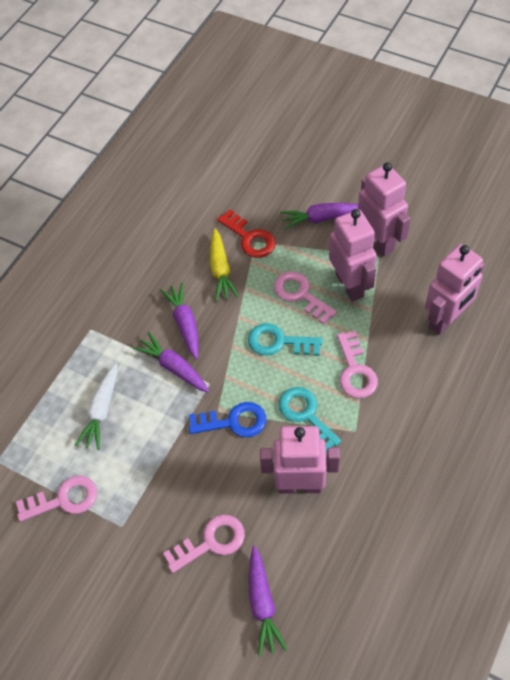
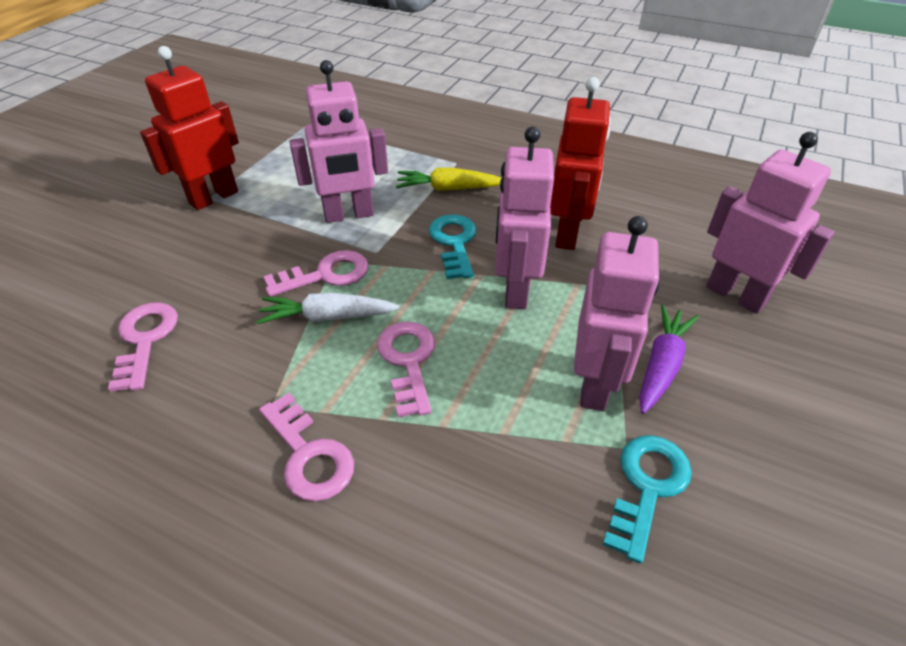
blue key: [189,402,266,437] = 1 -> none = 0
purple carrot: [133,332,209,392] [161,282,199,359] [249,546,287,657] [280,203,358,229] = 4 -> [639,305,699,414] = 1
red key: [217,209,276,258] = 1 -> none = 0
red robot: none = 0 -> [140,46,239,210] [550,77,611,250] = 2

